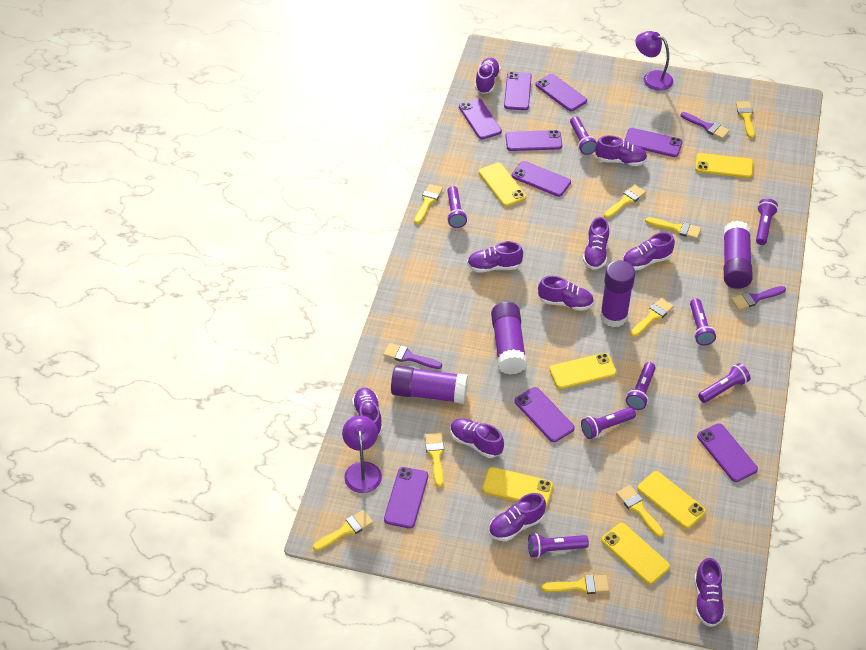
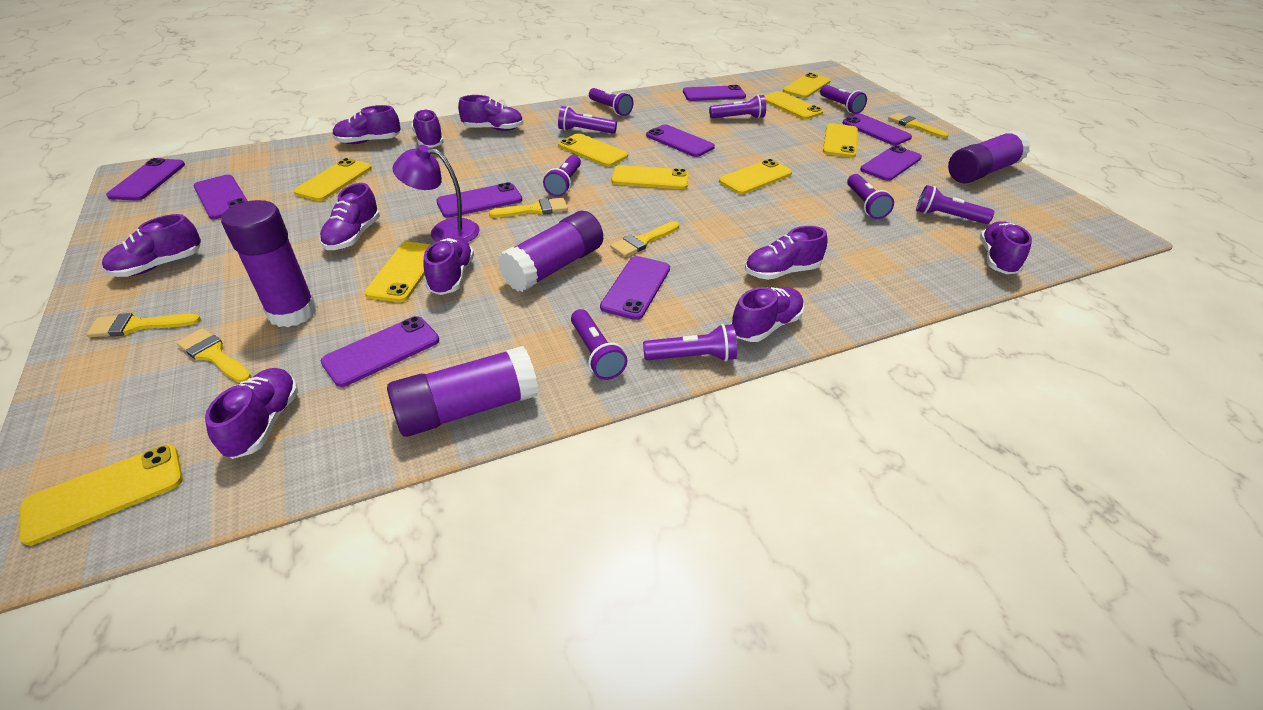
purple brush: [384,343,442,369] [681,112,730,139] [731,286,786,310] = 3 -> none = 0
purple flashlight: [447,186,467,228] [528,533,589,558] [570,116,597,155] [581,407,636,439] [626,362,656,410] [690,298,716,345] [698,363,751,403] [756,198,778,245] = 8 -> [543,155,581,197] [558,106,617,134] [571,309,627,380] [589,88,633,116] [643,324,737,361] [709,95,766,119] [820,85,867,114] [847,174,894,219] [916,185,994,224] = 9
purple lamp: [342,416,382,493] [635,31,673,91] = 2 -> [393,145,480,242] = 1
yellow brush: [313,510,373,551] [414,184,443,224] [425,433,444,487] [541,575,609,594] [604,185,646,218] [616,485,664,538] [630,298,674,337] [645,217,701,239] [736,101,755,139] = 9 -> [86,313,201,337] [176,328,252,383] [489,198,568,217] [610,221,679,257] [888,113,948,138] = 5
yellow phone: [479,163,526,207] [482,467,553,507] [549,353,617,389] [601,523,670,585] [637,471,706,529] [695,153,753,178] = 6 -> [19,444,183,545] [294,158,372,201] [365,242,431,302] [558,133,628,167] [612,165,689,189] [719,159,792,194] [764,91,823,119] [783,73,831,98] [823,123,858,158] = 9

